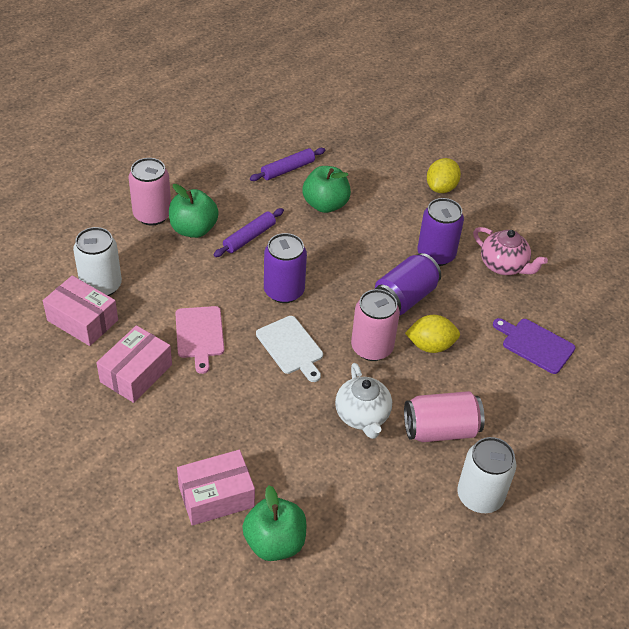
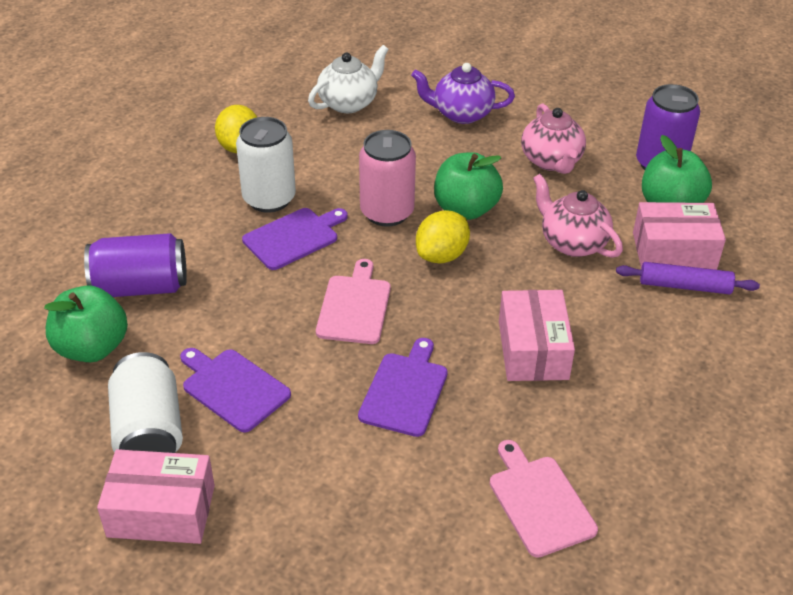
pink can: [128,158,171,226] [351,289,400,361] [404,391,485,442] = 3 -> [359,130,416,227] = 1
pink cutting board: [175,306,224,374] = 1 -> [316,259,391,344] [490,440,598,557] = 2
pink teapot: [473,227,548,275] = 1 -> [521,103,586,174] [533,174,623,258] = 2
purple can: [264,233,307,303] [375,253,441,315] [417,198,464,266] = 3 -> [84,233,187,297] [636,84,700,170] = 2
purple cutting board: [493,318,575,374] = 1 -> [180,348,291,433] [242,208,348,270] [358,338,448,437] = 3
purple rolling pin: [214,208,284,257] [250,148,325,181] = 2 -> [616,262,760,294] = 1
purple teapot: none = 0 -> [411,63,515,124] = 1
white cutting board: [256,316,323,382] = 1 -> none = 0

